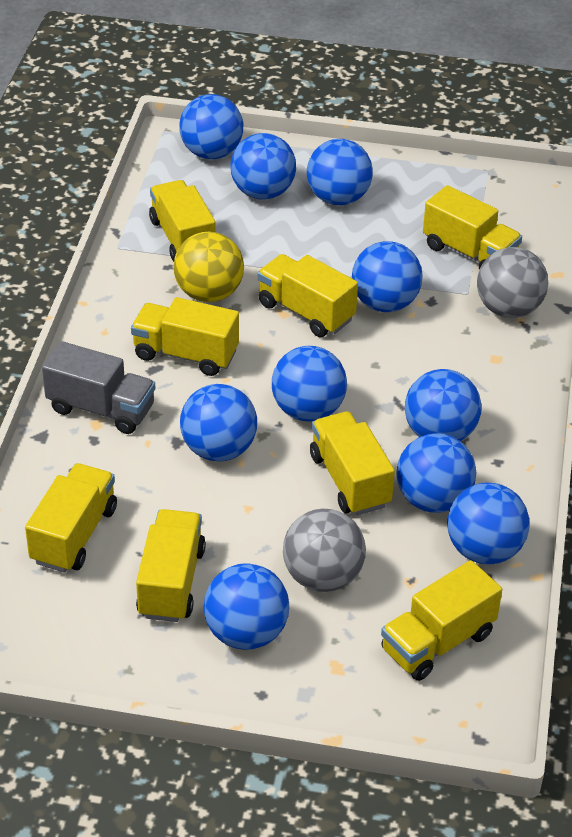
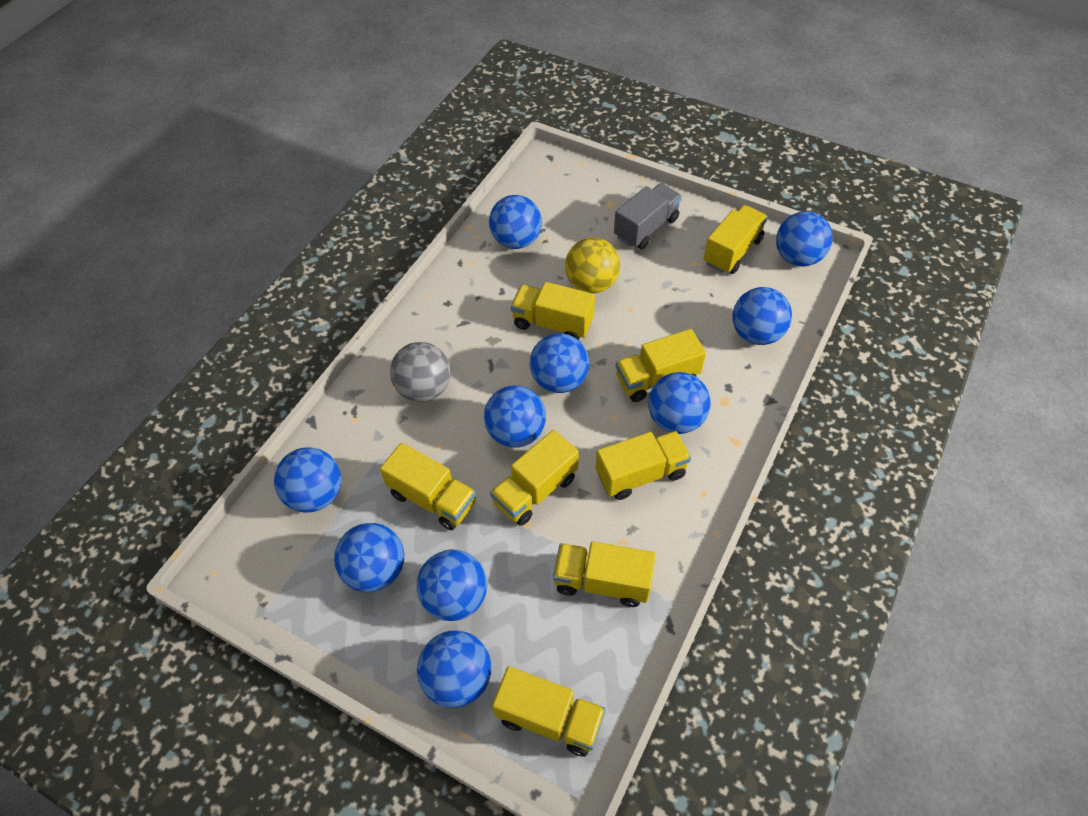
grey ball: [283,509,366,592] [477,247,548,318] = 2 -> [390,342,451,402] = 1

